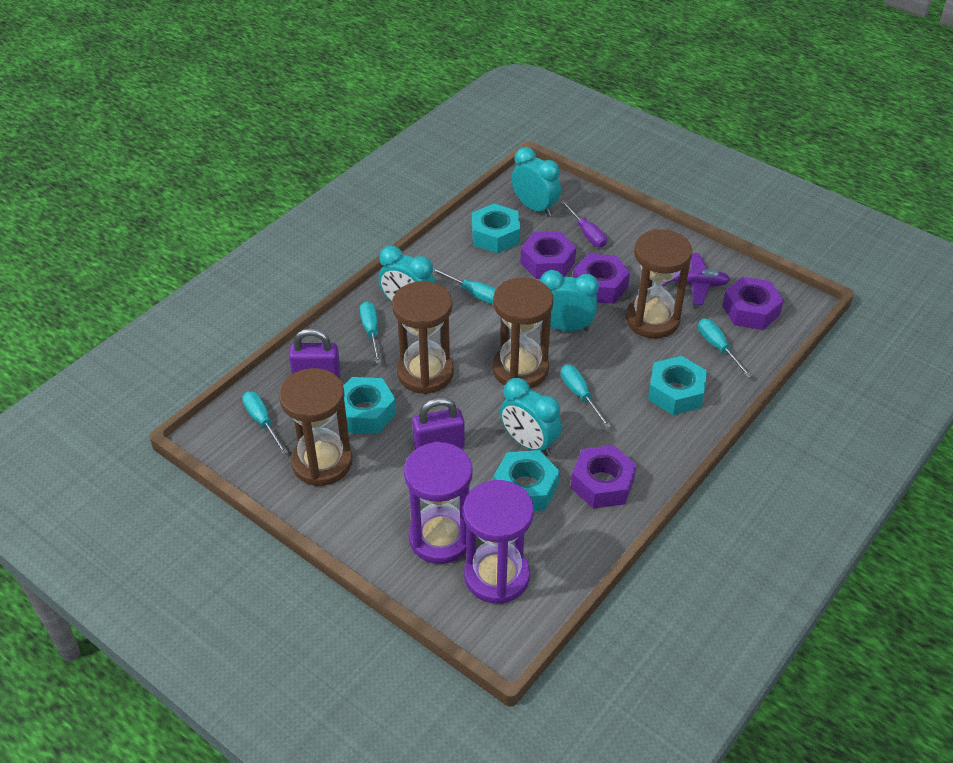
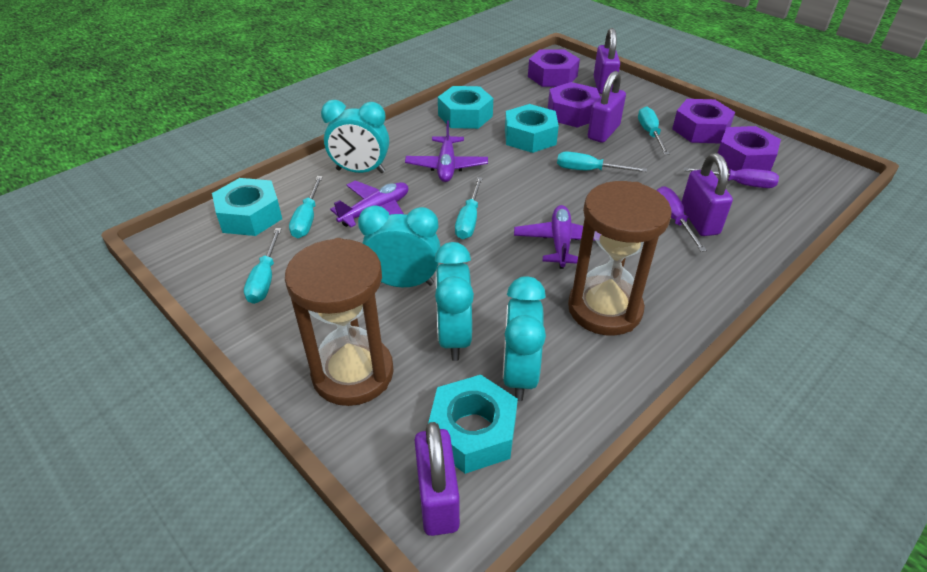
brown hourglass: [279,368,353,486] [392,281,454,394] [492,277,554,389] [626,229,692,339] = 4 -> [285,238,394,406] [568,181,672,336] = 2
purple hourglass: [404,442,473,564] [463,480,534,604] = 2 -> none = 0
purple padlock: [289,328,341,379] [412,397,465,450] = 2 -> [415,422,460,536] [588,71,626,143] [594,28,620,94] [681,153,733,236] = 4
purple plane: [662,253,730,305] = 1 -> [330,180,408,227] [405,120,488,182] [514,205,595,269] = 3
purple screwdriver: [560,200,607,247] = 1 -> [657,186,707,252] [683,167,779,188] = 2

